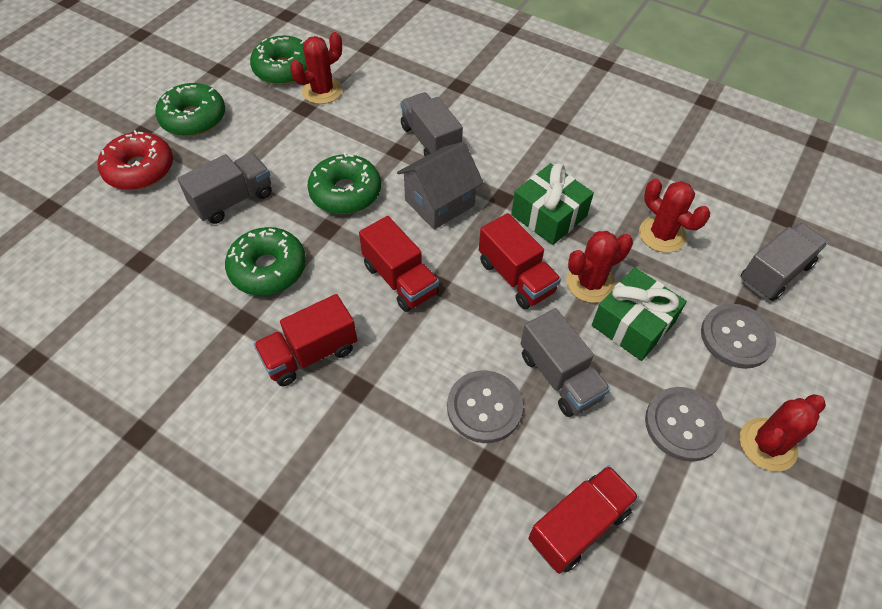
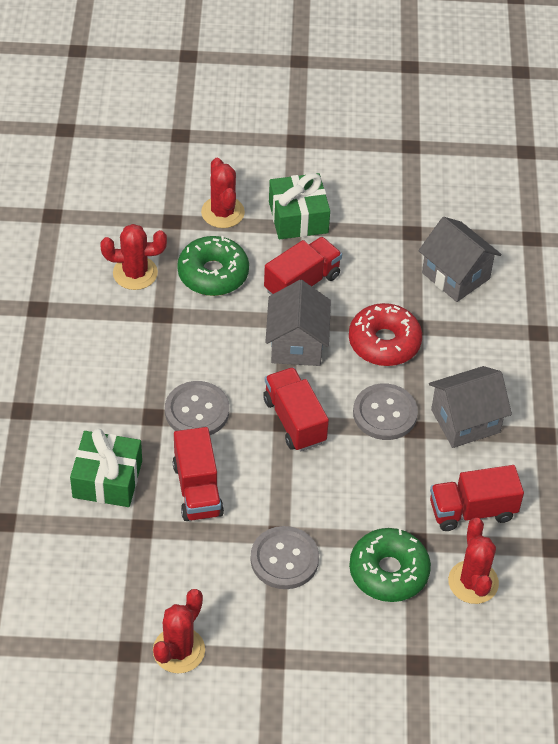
green donut: [155,83,225,136] [225,227,306,296] [250,36,307,85] [307,153,381,214] = 4 -> [177,236,249,296] [349,528,431,602] = 2
grey house: [397,142,484,230] = 1 -> [265,280,331,366] [418,217,502,302] [429,366,512,448] = 3
grey truck: [177,153,272,224] [400,92,463,156] [521,308,610,417] [741,223,828,301] = 4 -> none = 0

